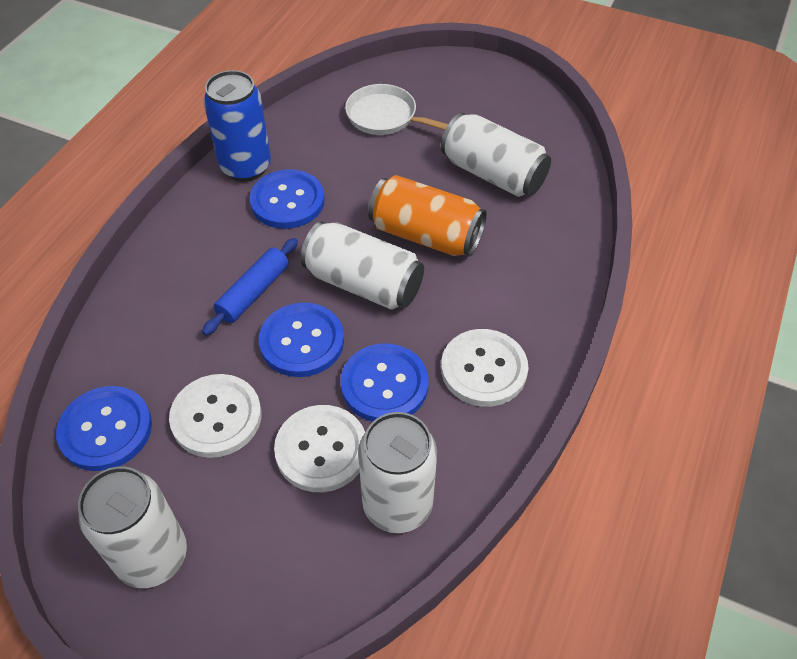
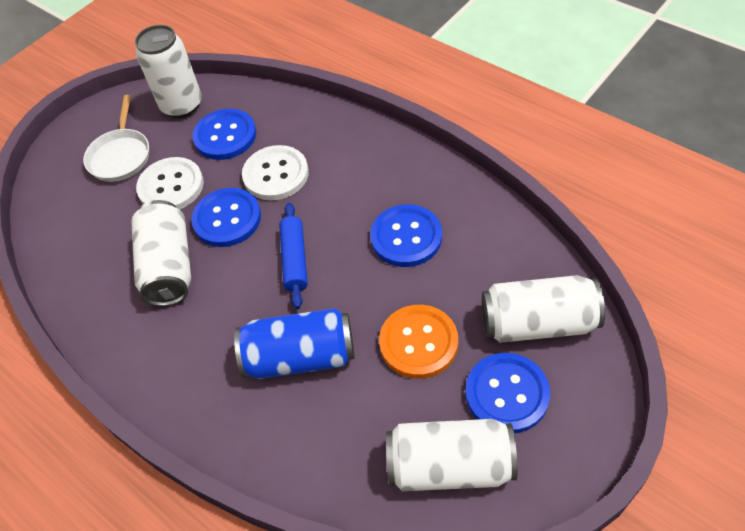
orange button: none = 0 -> [379,305,458,379] = 1
orange can: [368,175,487,257] = 1 -> none = 0
white button: [169,374,262,458] [274,405,365,492] [441,329,529,407] = 3 -> [136,157,204,210] [242,145,309,200] = 2

